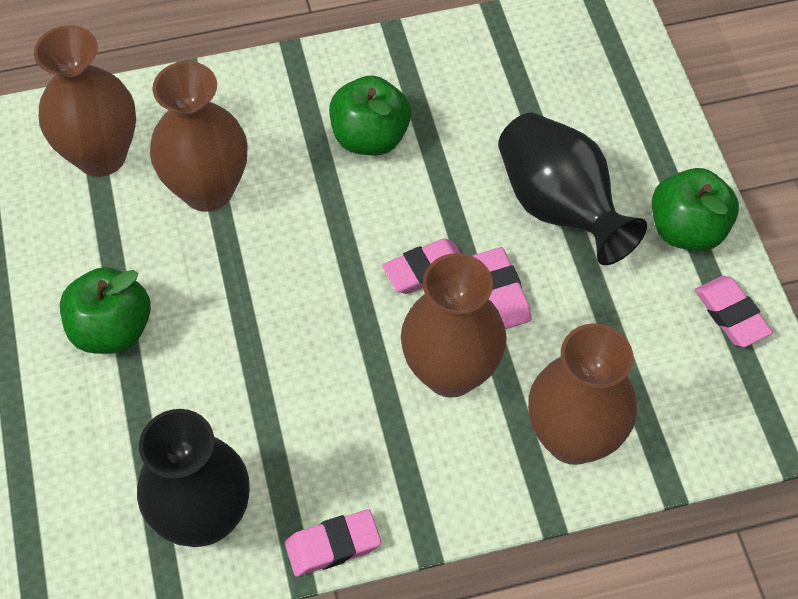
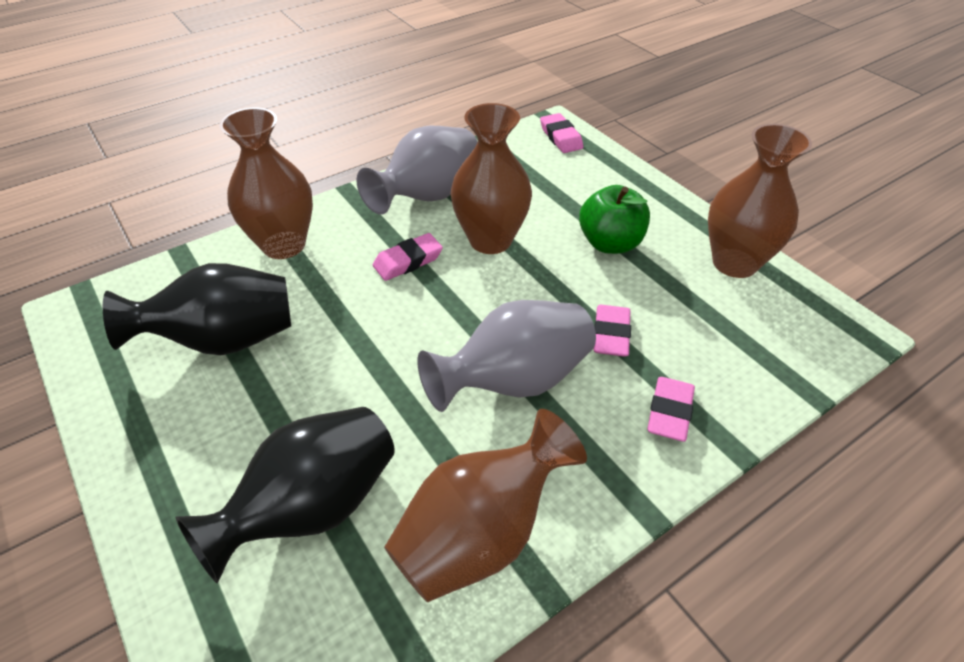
green apple: [60,267,151,354] [329,75,411,156] [652,168,739,251] = 3 -> [579,185,650,254] = 1
grey vase: none = 0 -> [356,126,478,214] [417,300,596,412] = 2

